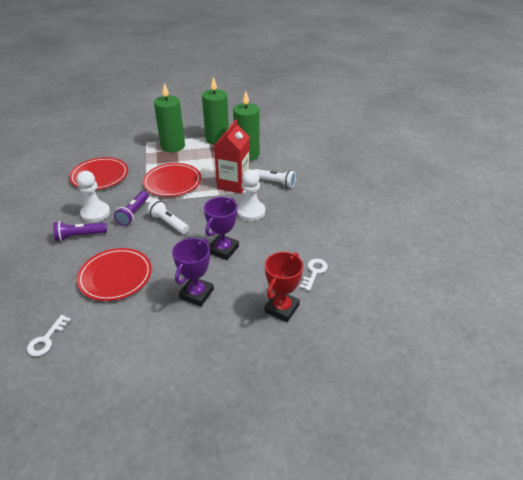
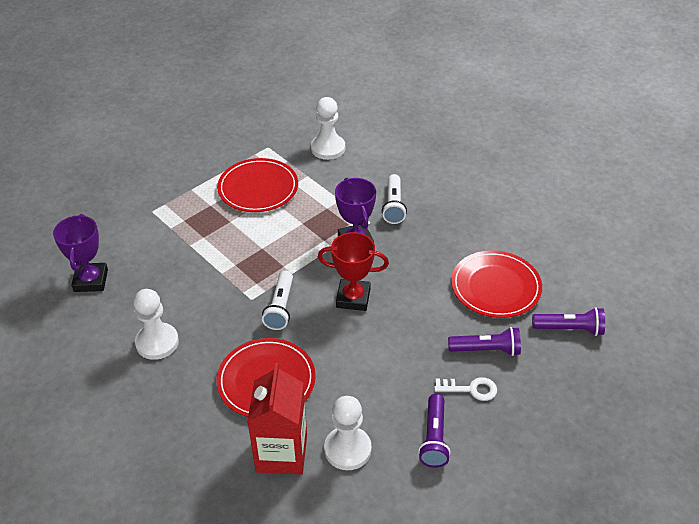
green candle: [154,83,185,152] [202,77,229,145] [233,91,260,161] = 3 -> none = 0
purple flashlight: [53,221,107,241] [114,191,148,226] = 2 -> [418,394,451,468] [448,327,521,356] [532,307,605,336] = 3
white key: [27,315,71,356] [299,259,328,291] = 2 -> [434,377,497,401] = 1
white pawn: [77,171,110,222] [237,170,265,221] = 2 -> [133,289,179,360] [311,97,345,160] [324,396,371,470] = 3

